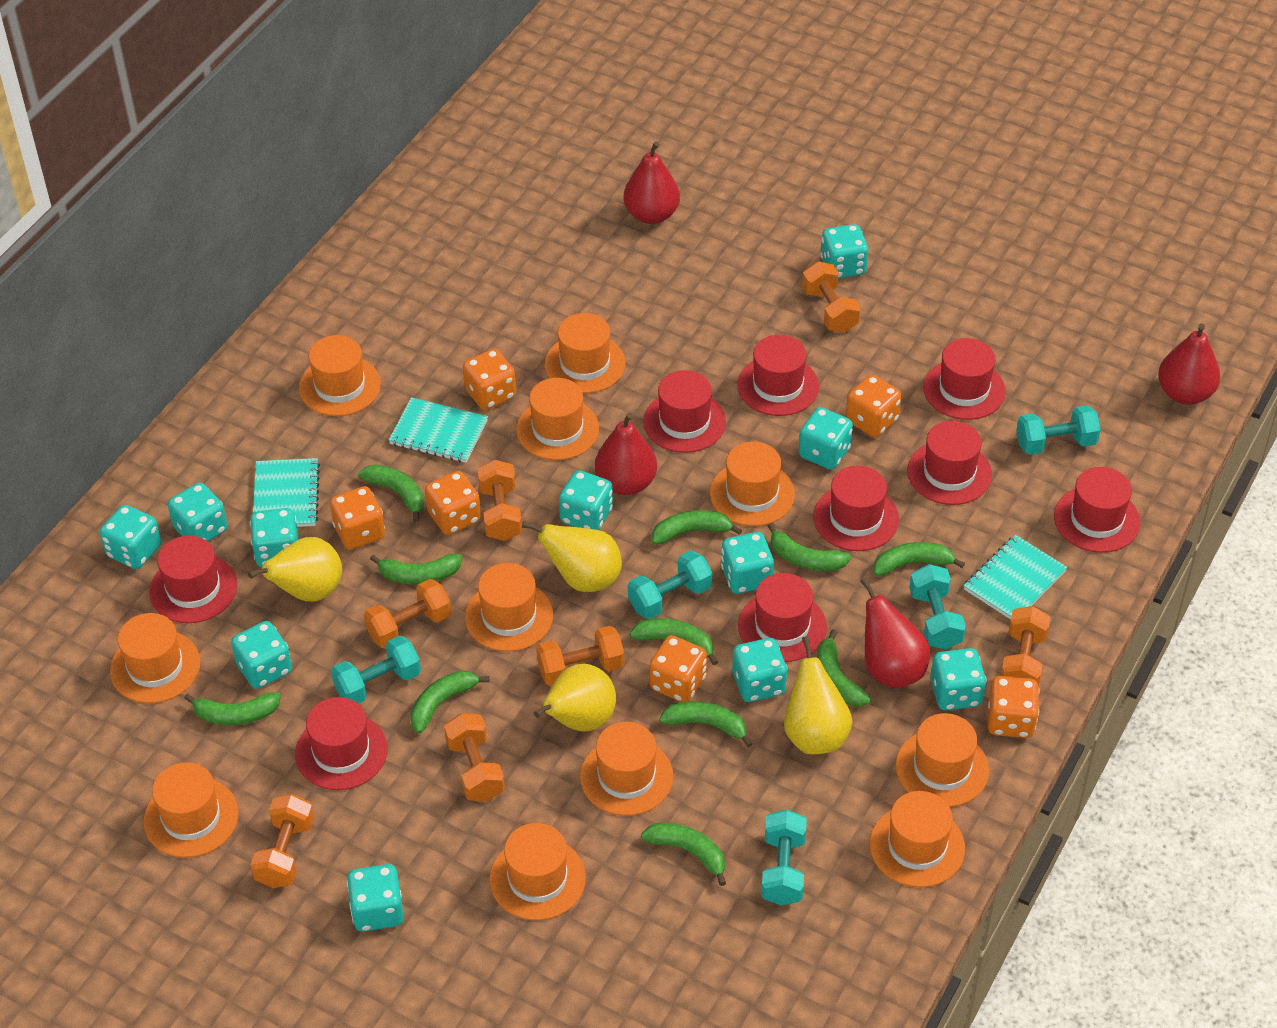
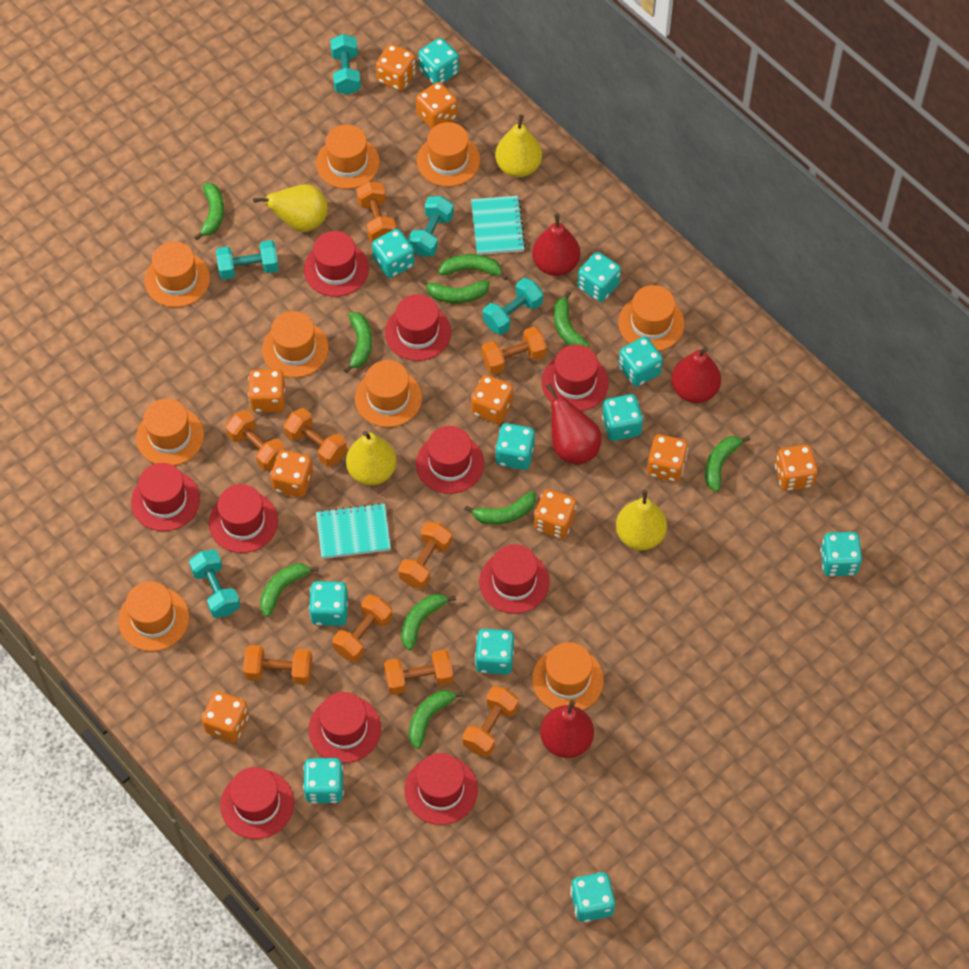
green banana: [184,692,281,725] [358,464,424,522] [370,554,462,584] [410,671,490,733] [630,618,718,665] [641,823,726,886] [652,510,742,545] [659,701,753,747] [768,523,851,571] [817,629,871,707] [874,542,965,576] = 11 -> [194,183,224,240] [260,563,319,617] [344,312,372,373] [401,594,456,650] [409,690,464,749] [420,279,490,303] [439,254,508,280] [464,491,536,525] [554,291,589,348] [705,436,750,492] = 10
orange dice: [330,486,385,550] [425,471,481,535] [463,349,516,410] [649,635,707,702] [846,375,902,437] [987,676,1039,738] = 6 -> [202,691,249,742] [248,369,285,412] [270,450,313,498] [376,44,416,91] [416,82,457,129] [471,375,513,424] [534,489,577,539] [647,434,688,482] [775,444,818,491] = 9
orange dumbbell: [250,794,314,888] [364,579,451,649] [444,713,505,801] [477,460,522,541] [536,626,624,686] [802,261,861,332] [1001,606,1050,687] = 7 -> [226,410,286,471] [243,645,312,685] [284,408,347,467] [332,594,392,662] [356,181,396,242] [384,649,453,695] [398,521,452,589] [462,686,519,757] [481,326,547,375] = 9
orange hat: [110,613,201,703] [144,762,238,858] [299,335,381,416] [465,563,553,652] [490,823,586,920] [516,378,599,460] [545,313,625,393] [580,722,673,816] [710,442,795,526] [870,791,965,888] [896,713,989,807] = 11 -> [118,581,189,651] [136,398,204,466] [145,242,210,307] [262,311,329,378] [316,124,380,189] [355,360,422,427] [417,122,480,187] [532,642,604,710] [618,285,685,351] = 9
red hat: [149,536,237,623] [295,697,388,790] [643,370,726,453] [737,335,819,416] [738,573,827,662] [813,466,899,551] [907,421,992,505] [923,338,1006,420] [1054,467,1140,553] = 9 -> [131,463,200,531] [209,484,278,553] [220,767,294,839] [304,231,369,297] [309,692,381,763] [385,294,451,361] [404,753,478,825] [416,426,484,494] [479,544,550,614] [542,344,609,411] = 10
turquoise notebook: [253,458,320,527] [389,397,488,463] [964,535,1067,619] = 3 -> [316,503,391,559] [471,196,526,255] = 2

